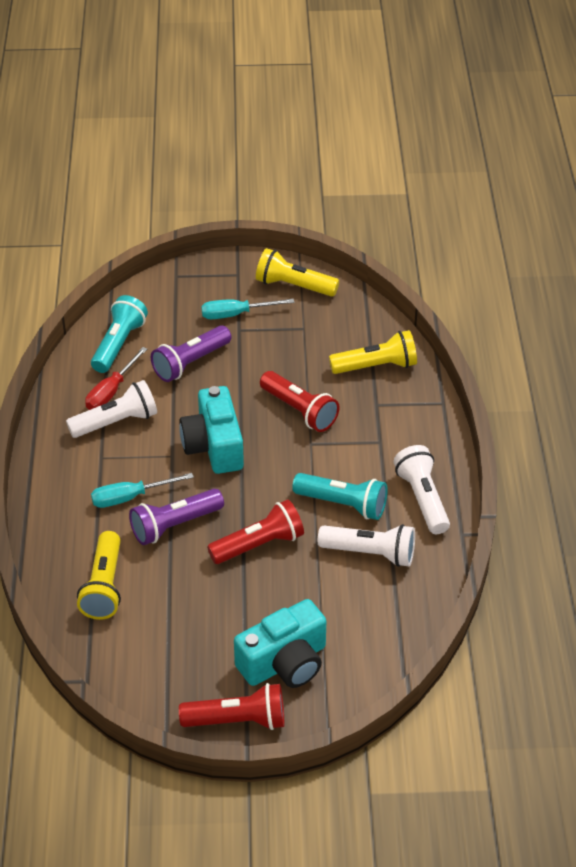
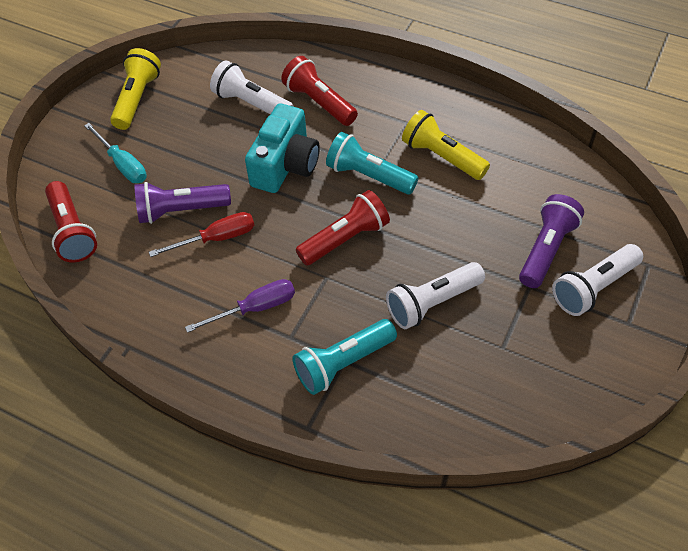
purple screwdriver: none = 0 -> [185,279,295,333] = 1
turquoise camera: [179,386,244,474] [234,599,326,688] = 2 -> [245,103,320,193] = 1
turquoise screwdriver: [91,473,194,508] [201,299,294,319] = 2 -> [84,123,147,183] = 1
yellow flashlight: [77,531,121,620] [256,248,339,297] [329,330,417,374] = 3 -> [110,48,161,130] [402,110,490,180] = 2

